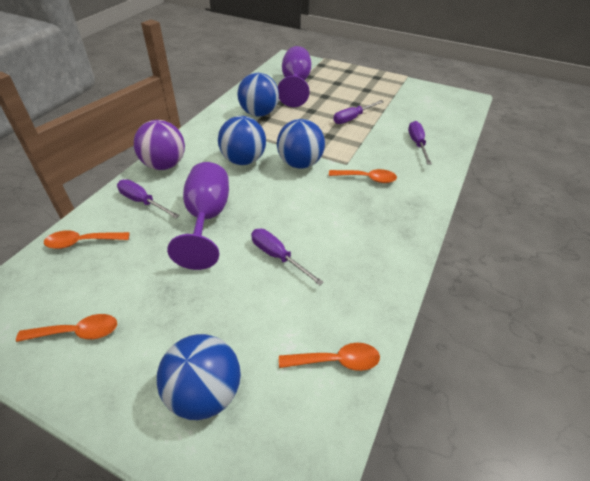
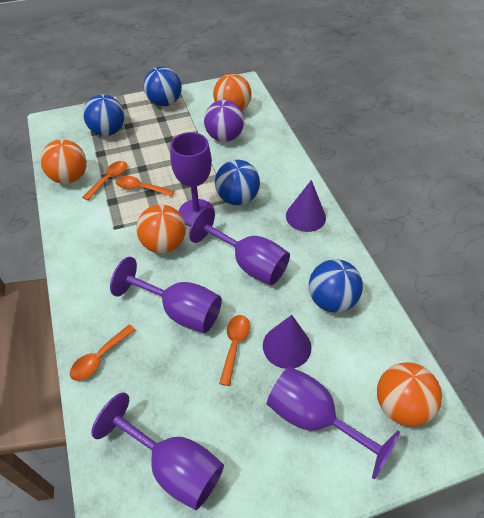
orange ball: none = 0 -> [40,139,87,184] [136,204,186,254] [213,74,251,111] [377,362,442,427] = 4
purple cone: none = 0 -> [263,315,311,369] [286,180,326,232] = 2
purple goblet: [167,162,229,270] [278,46,311,107] = 2 -> [91,392,224,510] [110,257,222,333] [170,132,215,226] [189,207,290,285] [267,366,400,479] = 5
purple screwdriver: [117,179,180,218] [251,229,324,286] [333,100,384,124] [408,121,432,165] = 4 -> none = 0

